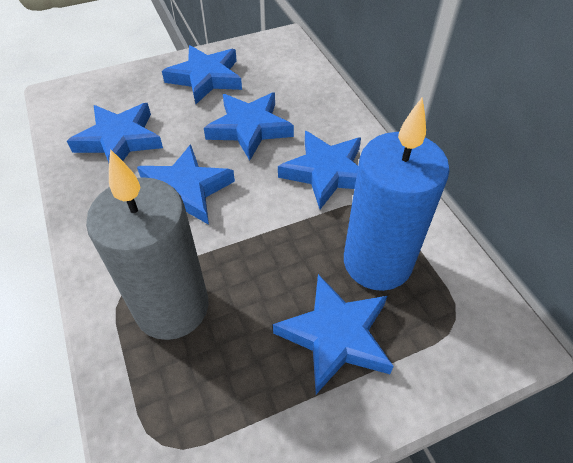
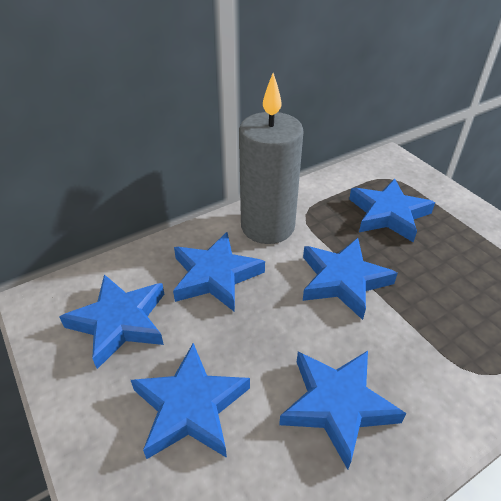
blue candle: [344,97,450,291] = 1 -> none = 0

